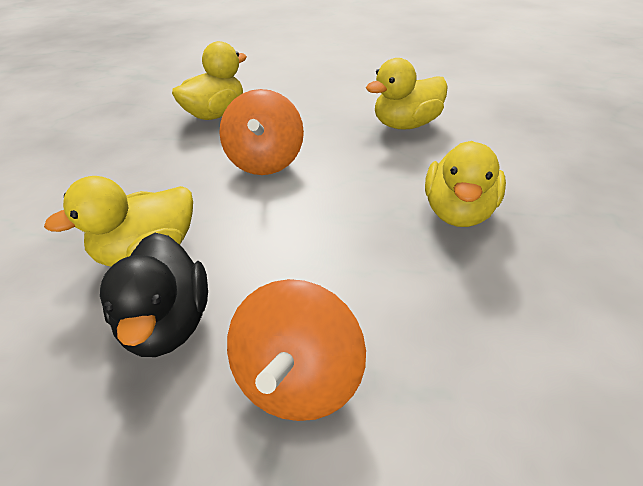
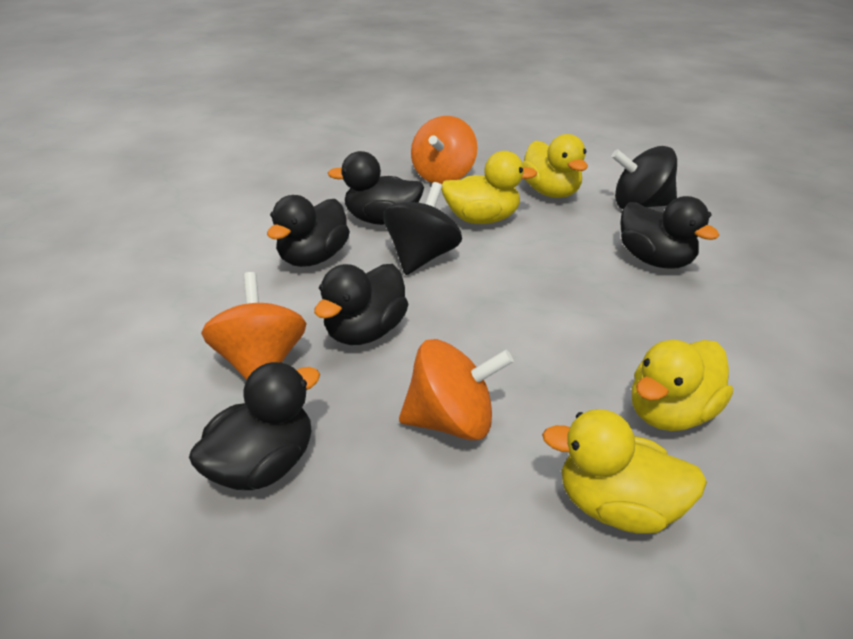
black duck: [100,233,208,357] = 1 -> [189,362,320,490] [267,195,350,267] [314,264,408,345] [328,151,424,225] [620,196,719,269] = 5
black spinning top: none = 0 -> [383,182,462,275] [611,146,677,209] = 2
orange spinning top: [219,89,304,175] [227,279,366,421] = 2 -> [201,272,307,380] [399,339,514,440] [411,116,477,184] = 3

